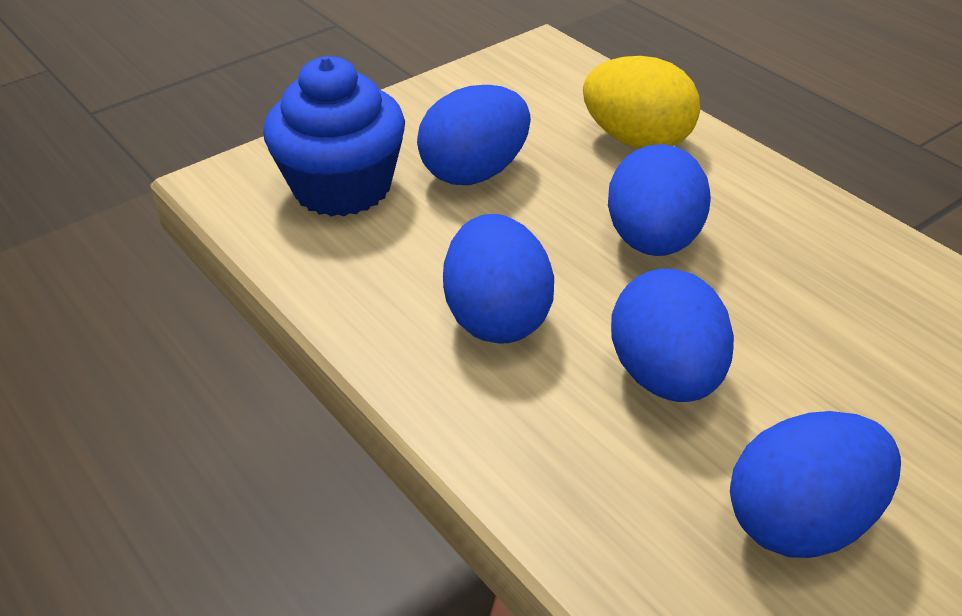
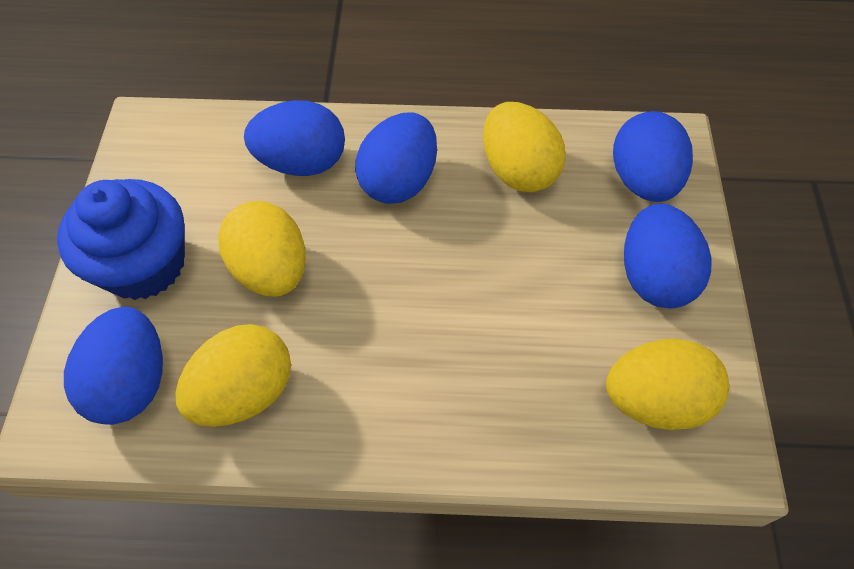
yellow egg: [583,56,700,149] = 1 -> [175,324,291,427] [218,201,306,296] [483,102,566,192] [606,339,729,430] = 4

